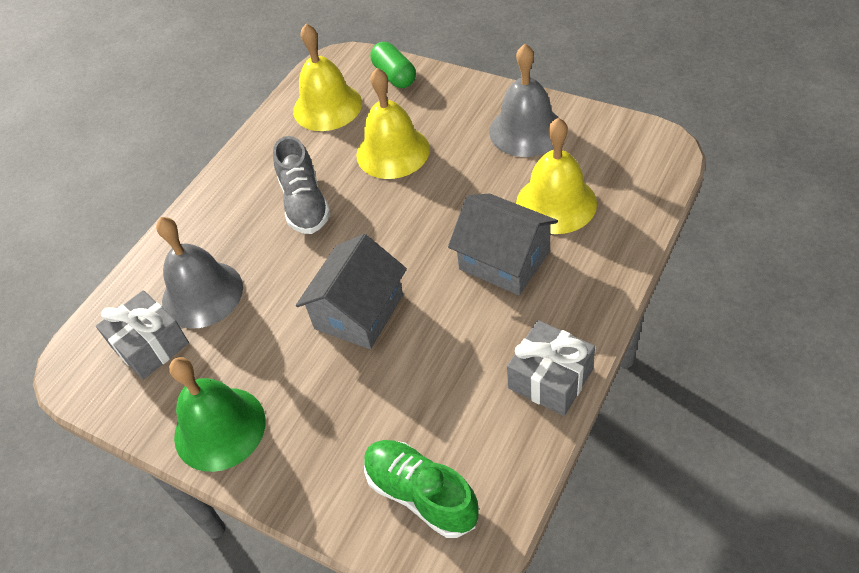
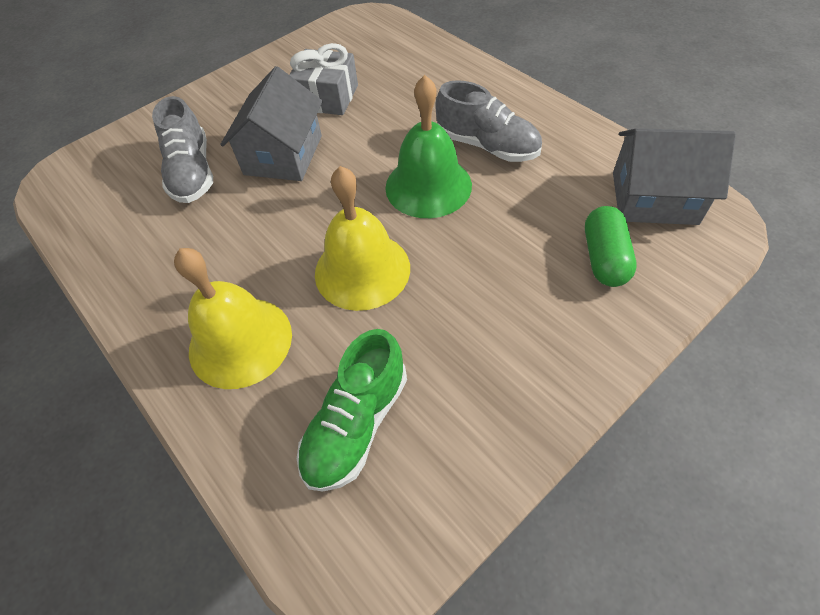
grey bell: [156,217,243,329] [489,44,559,157] = 2 -> none = 0
grey gift: [96,290,189,380] [507,320,595,416] = 2 -> [289,43,358,115] = 1
grey shoe: [273,136,330,234] = 1 -> [152,96,213,203] [435,80,542,162] = 2
yellow bell: [293,24,362,131] [356,68,430,179] [516,118,597,234] = 3 -> [174,248,292,389] [315,166,410,311] = 2

